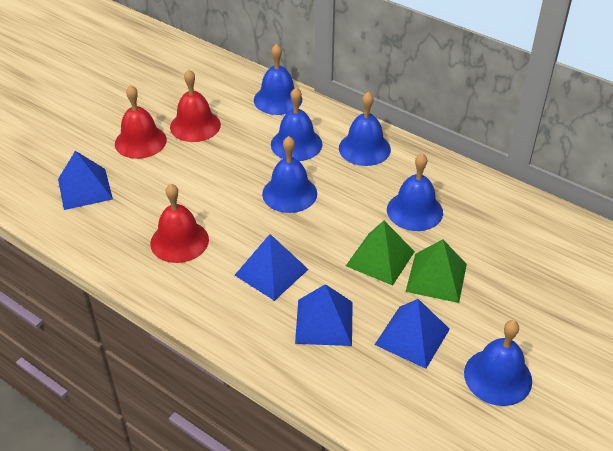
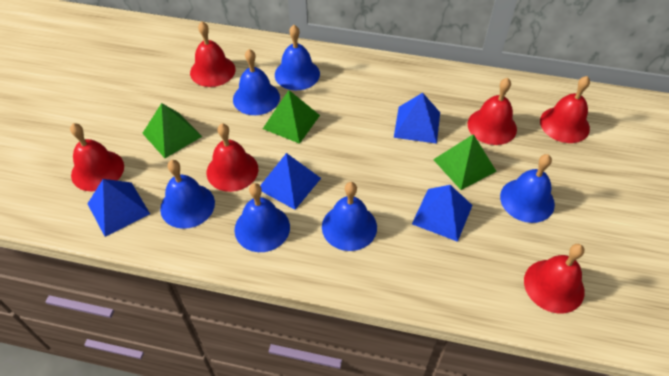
green pyramid: [346,221,415,286] [406,239,467,303] = 2 -> [142,103,202,158] [263,90,320,144] [433,134,497,190] = 3
red bell: [115,85,167,159] [150,184,209,263] [170,69,221,142] = 3 -> [70,123,124,192] [190,22,235,87] [207,124,259,192] [468,78,517,145] [524,244,585,314] [540,76,590,143] = 6

